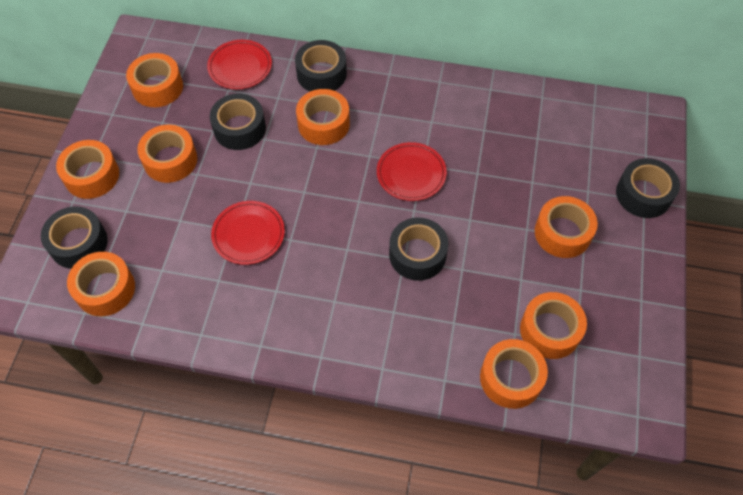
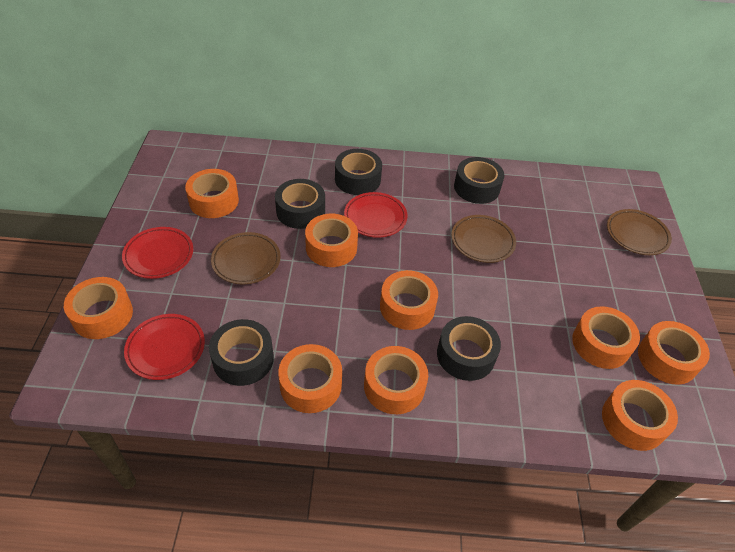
brown plate: none = 0 -> [211,232,281,284] [451,215,516,263] [607,209,672,255] = 3
orange tape: [56,140,119,199] [67,252,135,316] [126,53,183,107] [137,125,197,183] [296,89,350,145] [480,339,548,409] [520,292,587,359] [535,196,598,258] = 8 -> [64,277,133,339] [185,169,239,218] [278,344,342,413] [305,214,358,267] [364,346,428,414] [380,270,438,330] [572,306,640,369] [602,380,678,451] [638,321,710,385] = 9

